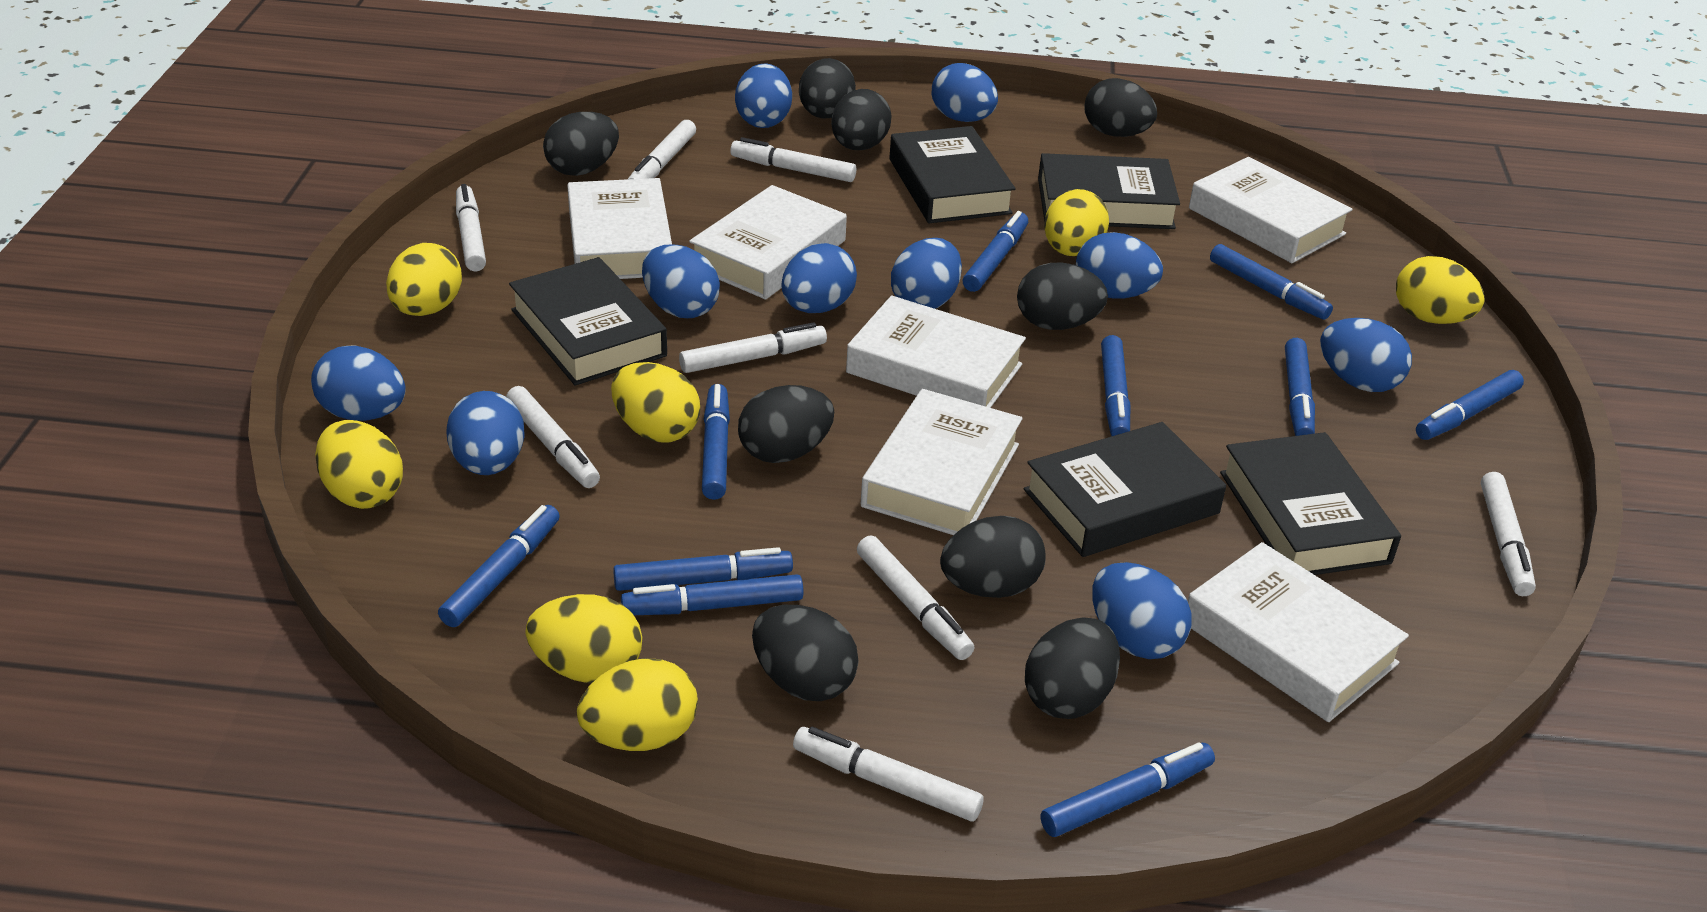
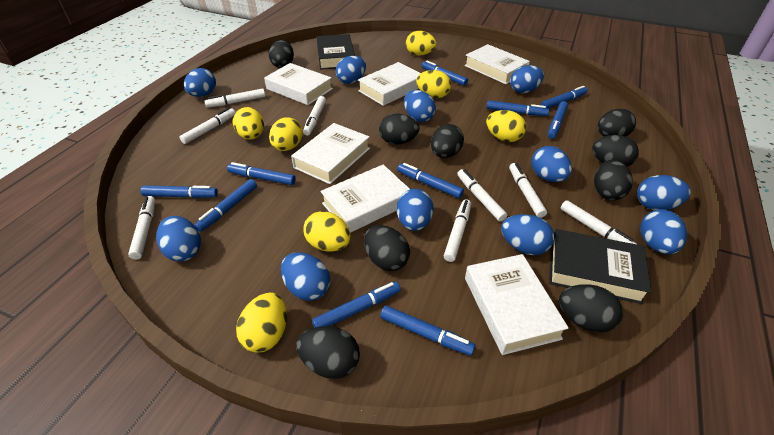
black book: [509,257,667,385] [889,126,1015,223] [1024,422,1226,557] [1038,153,1180,229] [1220,432,1401,575] = 5 -> [316,34,355,70] [549,229,651,304] = 2
blue egg: [311,345,406,421] [446,391,525,475] [642,245,720,318] [735,63,792,128] [781,243,857,313] [891,238,962,309] [932,63,998,122] [1076,232,1163,299] [1092,562,1192,659] [1320,318,1412,392] = 10 -> [156,216,201,261] [184,68,216,97] [281,252,330,301] [336,56,366,84] [397,189,433,231] [404,90,436,122] [501,214,554,255] [510,65,544,93] [531,146,572,182] [637,175,691,210] [640,209,687,254] = 11

